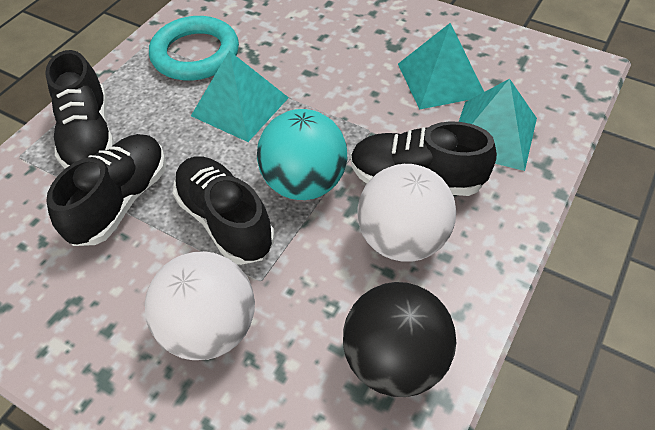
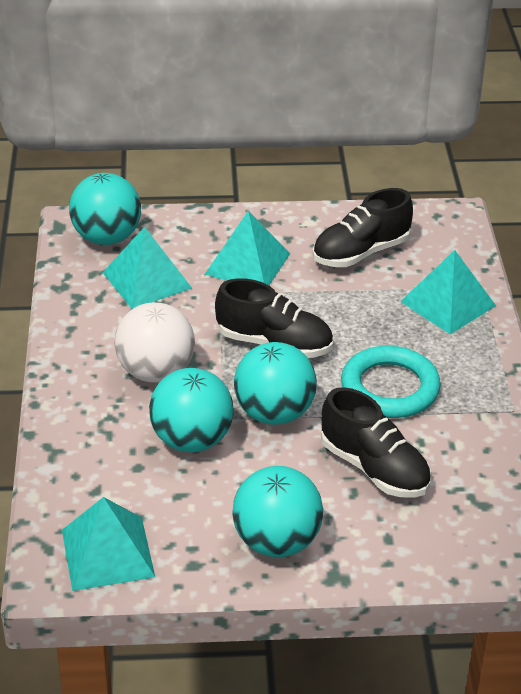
black ball: [343,282,456,397] = 1 -> none = 0
black shoe: [45,50,115,168] [46,134,166,246] [173,156,274,265] [350,121,497,196] = 4 -> [215,278,333,358] [313,188,413,267] [321,387,431,498] = 3
turquoise ball: [257,109,347,200] = 1 -> [69,173,141,245] [149,368,234,452] [232,466,323,557] [234,342,317,425] = 4
turquoise pyramid: [191,51,289,142] [398,23,484,110] [459,79,537,171] = 3 -> [62,497,155,591] [102,227,192,309] [204,211,290,285] [400,250,496,334] = 4
white ball: [145,251,255,360] [357,164,456,262] = 2 -> [114,302,195,383] = 1

